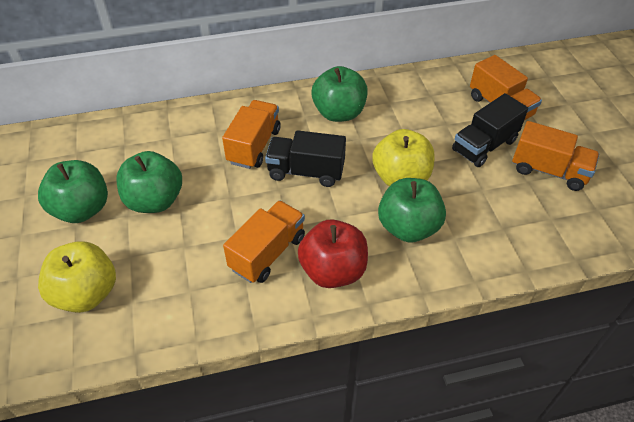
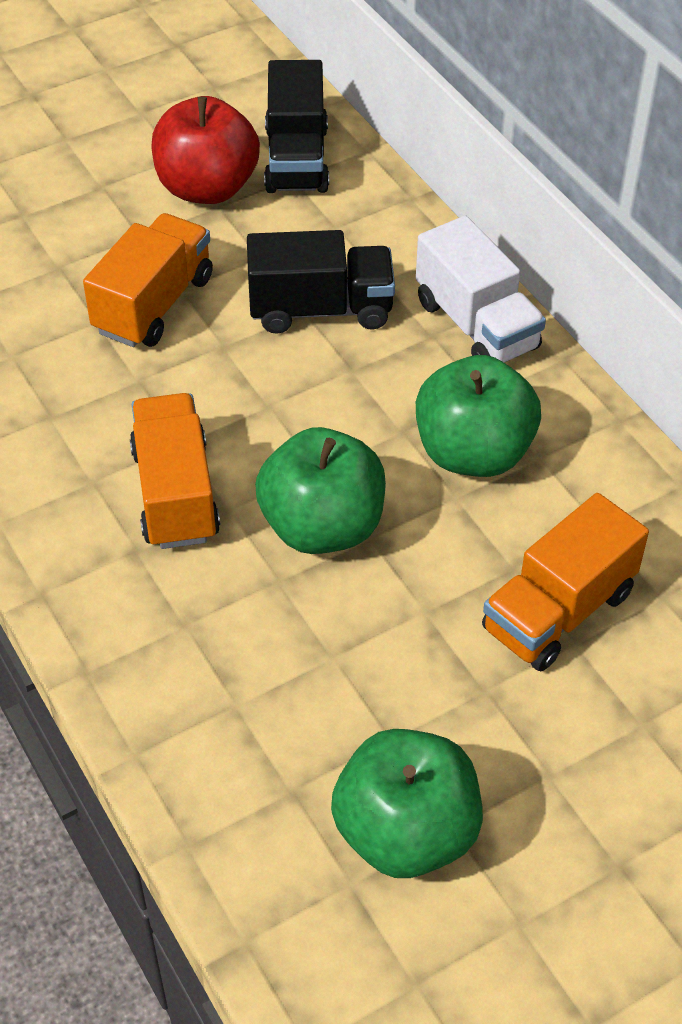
green apple: [38,160,108,223] [116,151,182,213] [311,66,368,122] [378,178,446,243] = 4 -> [255,427,386,554] [331,729,483,878] [416,355,541,477] = 3
orange truck: [222,100,281,169] [223,200,305,283] [470,55,542,120] [512,121,599,191] = 4 -> [83,213,213,347] [130,393,220,549] [482,493,649,671] = 3
white truck: none = 0 -> [416,216,546,363] = 1
yellow apple: [38,241,116,313] [372,129,435,186] = 2 -> none = 0

